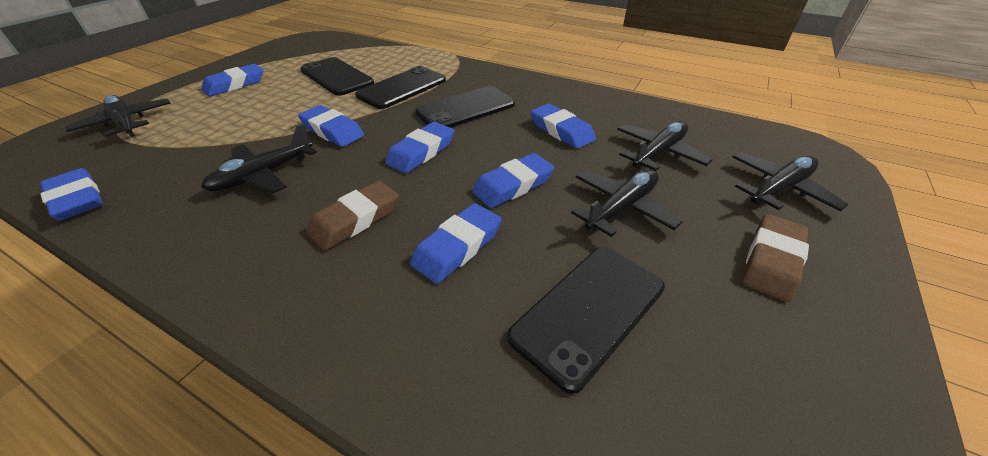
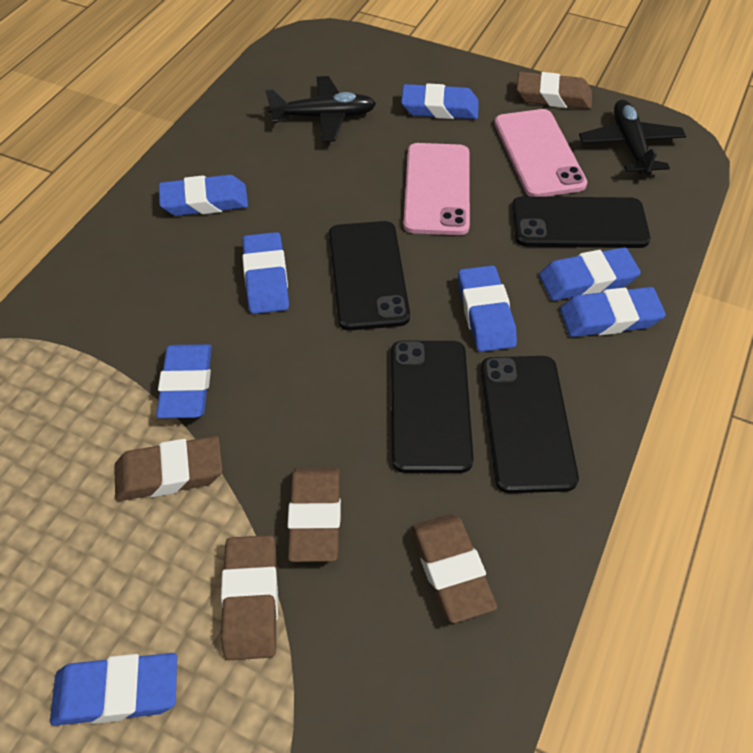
black plane: [65,95,171,137] [201,124,317,193] [571,170,682,237] [617,121,712,171] [732,152,848,211] = 5 -> [265,76,376,142] [579,100,686,176] = 2
blue eraser: [40,168,103,221] [201,64,263,97] [298,105,364,147] [385,122,454,173] [410,203,502,284] [472,153,555,208] [531,104,596,149] = 7 -> [50,653,177,726] [156,344,212,418] [159,175,248,216] [242,232,289,314] [401,83,479,119] [458,265,517,352] [539,247,641,301] [560,287,666,337] = 8
brown eraser: [306,181,399,250] [743,214,809,302] = 2 -> [114,436,223,501] [221,535,278,660] [287,468,341,562] [411,514,497,623] [517,72,592,109] = 5
pink phone: none = 0 -> [403,143,470,235] [494,109,587,197] = 2

